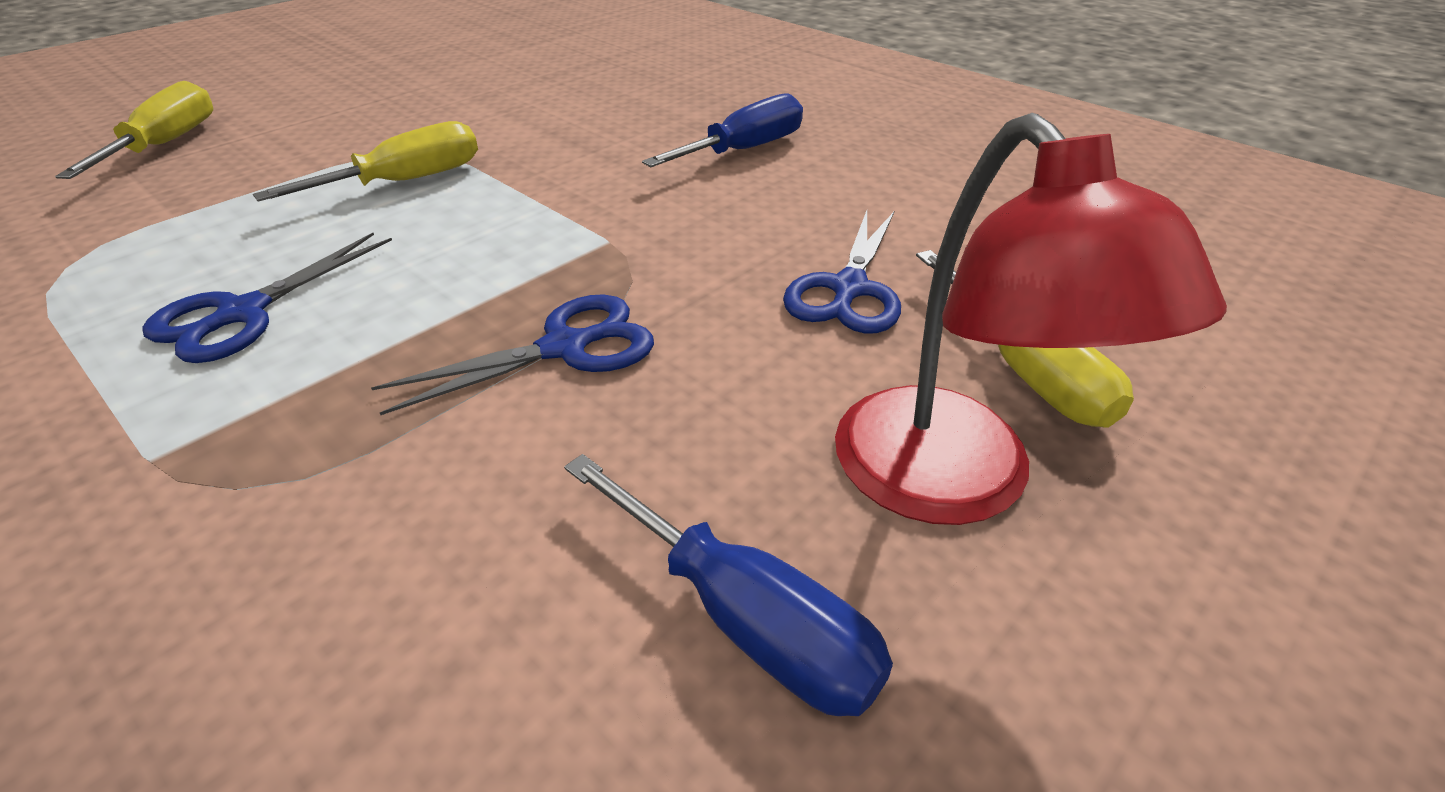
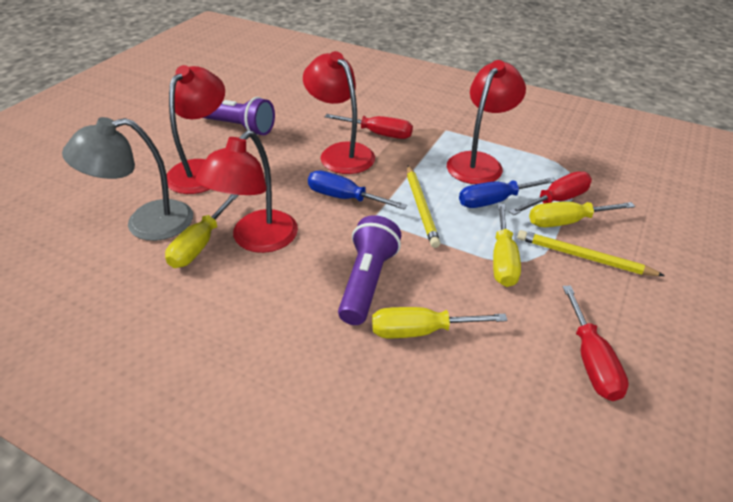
blue scissors: [142,233,392,363] [371,294,654,415] [783,210,901,334] = 3 -> none = 0
grey lamp: none = 0 -> [62,117,193,241] = 1
purple flashlight: none = 0 -> [203,97,275,135] [338,215,401,325] = 2
red lamp: [835,113,1227,525] = 1 -> [167,65,225,194] [195,131,298,253] [303,51,375,174] [447,60,526,184] = 4
red screwdriver: none = 0 -> [325,114,413,139] [509,172,592,215] [562,285,629,401] = 3
yellow pencil: none = 0 -> [407,166,441,248] [517,230,665,276] = 2
yellow screwdriver: [55,81,213,179] [253,121,478,202] [916,250,1134,428] = 3 -> [165,194,239,268] [372,307,507,338] [493,204,521,287] [529,202,635,227] = 4

